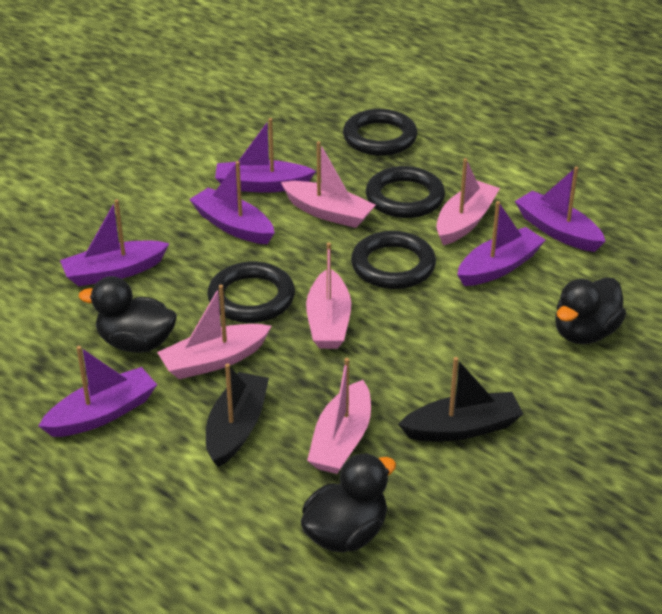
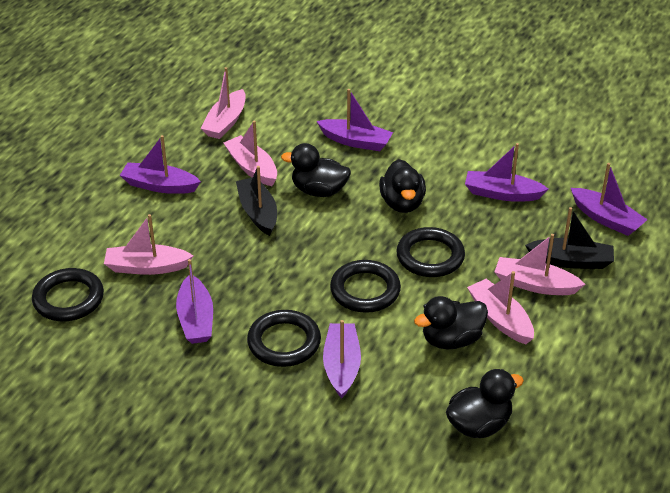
black duck: [79,276,177,353] [301,453,396,552] [555,277,626,344] = 3 -> [281,143,351,197] [379,159,426,213] [414,296,488,349] [446,369,524,438] = 4

